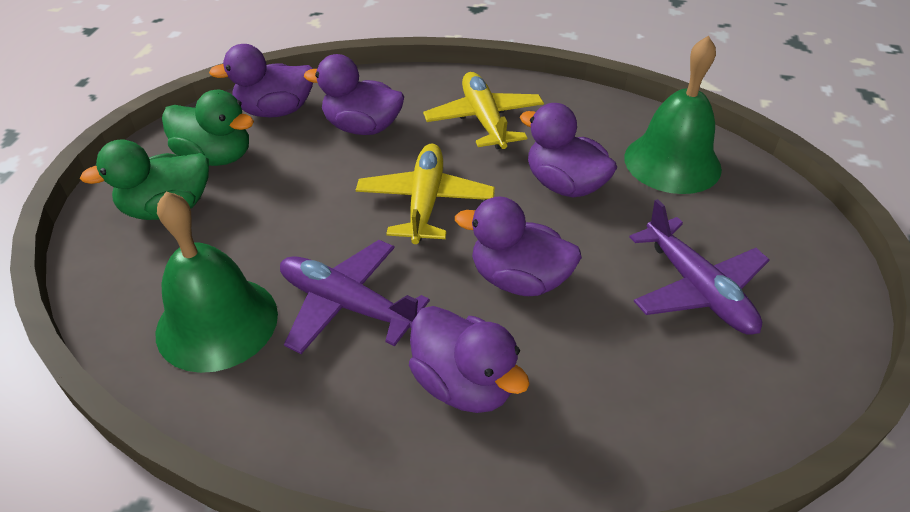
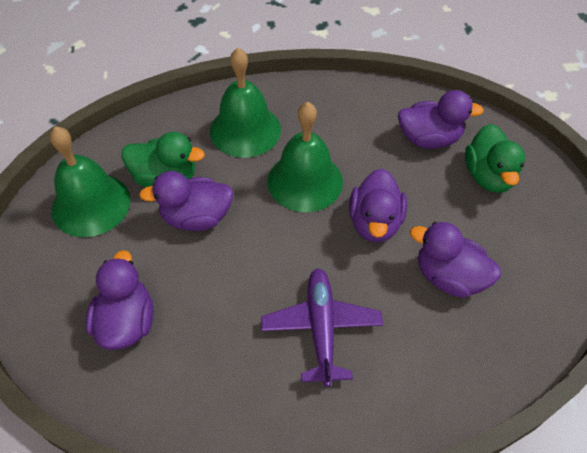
green bell: [156,191,278,373] [624,36,722,194] = 2 -> [50,126,131,237] [210,48,281,158] [267,102,343,212] = 3
purple plane: [280,240,430,354] [629,199,770,335] = 2 -> [261,268,383,387] = 1
yellow plane: [356,144,495,244] [423,72,544,149] = 2 -> none = 0

